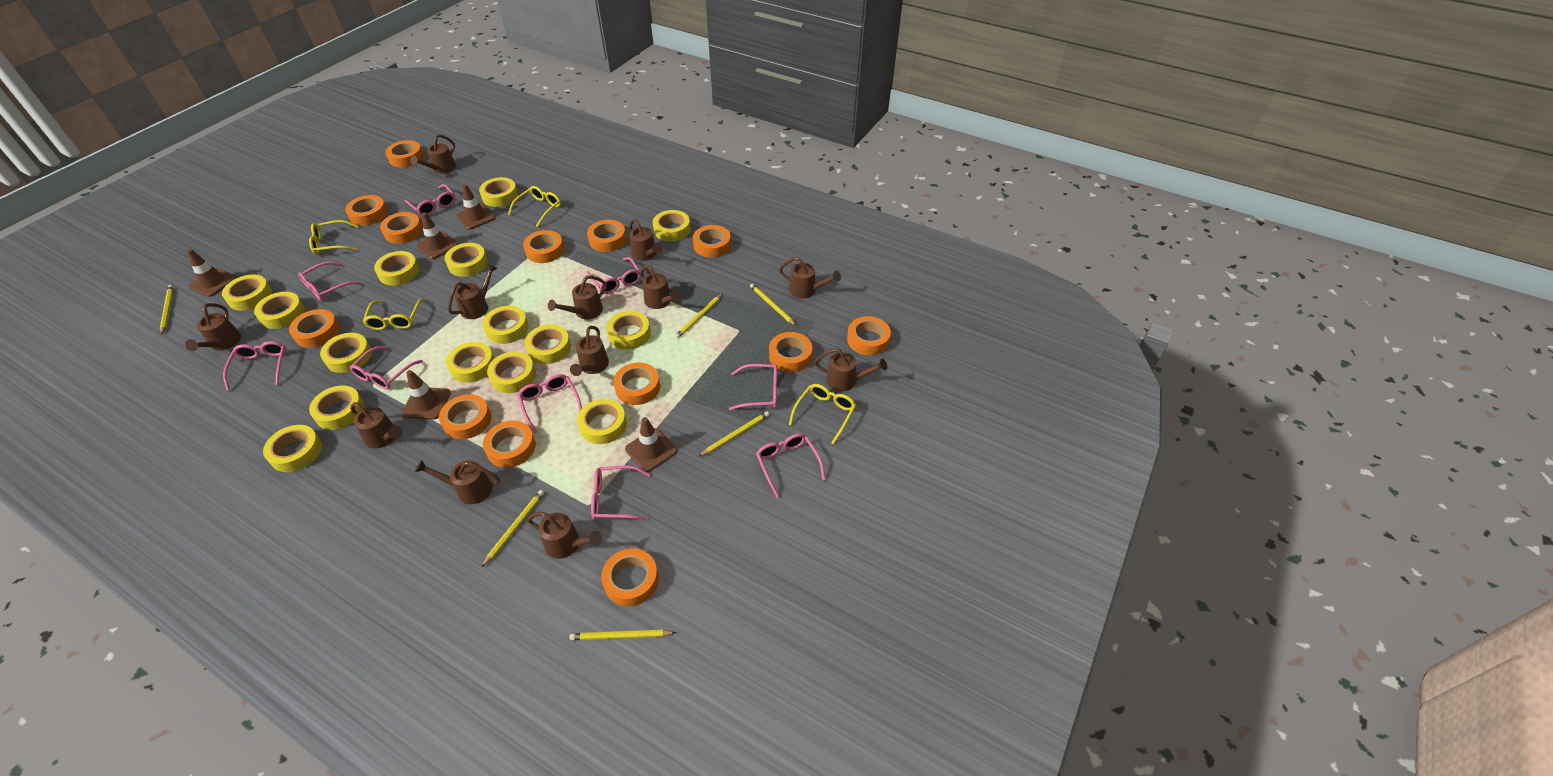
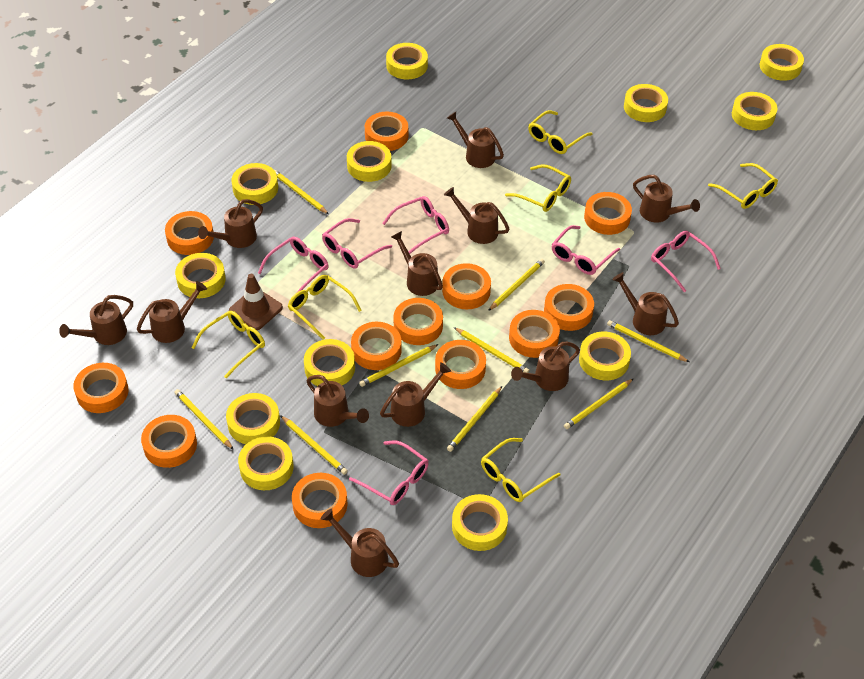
brown traffic cone: [187,249,237,297] [402,370,451,420] [416,212,458,259] [456,184,495,230] [625,417,677,472] = 5 -> [229,274,283,330] = 1
orange tape: [289,309,340,348] [345,195,388,226] [380,212,423,244] [385,140,424,167] [439,394,491,439] [483,421,536,468] [523,230,564,263] [587,220,626,252] [601,549,659,606] [613,362,660,405] [693,225,731,258] [769,332,812,372] [847,316,891,355] = 13 -> [73,363,128,413] [141,415,197,468] [165,211,214,255] [292,473,348,528] [351,322,402,370] [365,112,408,151] [394,298,443,345] [435,340,486,389] [442,263,491,309] [509,310,560,358] [544,284,594,331] [584,192,632,235] = 12
pink glasses: [223,341,287,391] [298,262,362,301] [350,346,423,390] [405,184,456,216] [517,374,582,434] [587,257,641,294] [591,465,650,520] [729,364,777,410] [756,433,826,498] = 9 -> [258,237,329,293] [322,218,392,268] [349,441,429,505] [383,196,449,254] [552,225,620,275] [651,231,721,293] = 6
yellow glasses: [309,220,359,255] [363,298,424,330] [508,186,561,227] [789,384,856,444] = 4 -> [192,311,265,378] [288,275,362,340] [481,438,560,502] [505,164,571,212] [528,110,593,154] [708,163,778,209] = 6
yellow pencil: [160,285,174,334] [482,490,544,567] [570,630,676,640] [675,294,722,339] [698,412,769,457] [750,284,796,326] = 6 -> [174,389,234,450] [275,170,329,214] [280,415,348,475] [359,344,439,387] [447,386,502,452] [454,327,529,373] [488,259,545,311] [564,378,634,429] [607,320,689,362] = 9
yellow tape: [222,275,272,311] [254,292,305,329] [263,425,322,472] [309,385,364,430] [320,333,372,373] [374,251,419,286] [445,243,488,277] [446,342,494,383] [479,177,518,207] [482,306,529,344] [487,352,536,393] [525,324,571,364] [577,399,627,444] [606,311,651,350] [653,210,691,242] = 15 -> [175,253,226,298] [226,393,280,444] [232,163,278,205] [238,436,293,490] [304,339,355,386] [347,141,392,182] [386,43,428,79] [452,494,508,551] [579,332,631,380] [624,84,668,122] [732,92,777,130] [760,44,804,81] = 12

